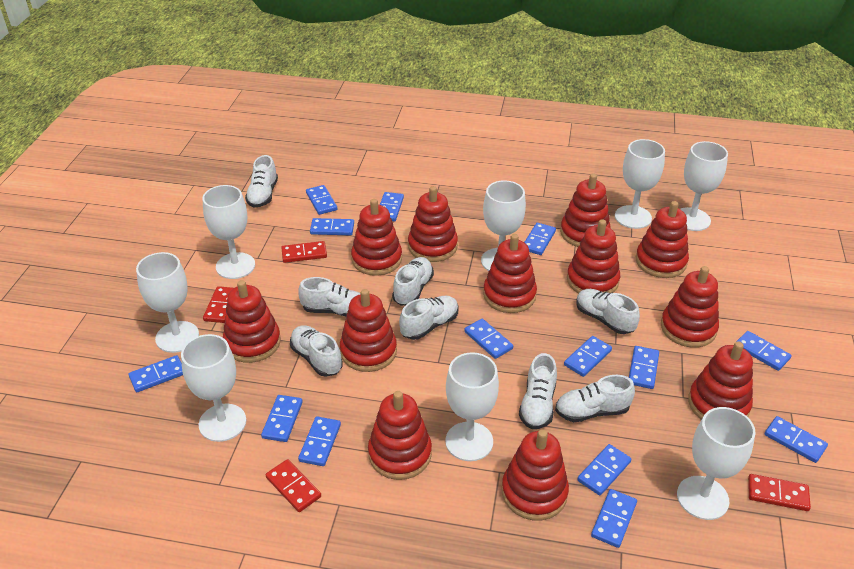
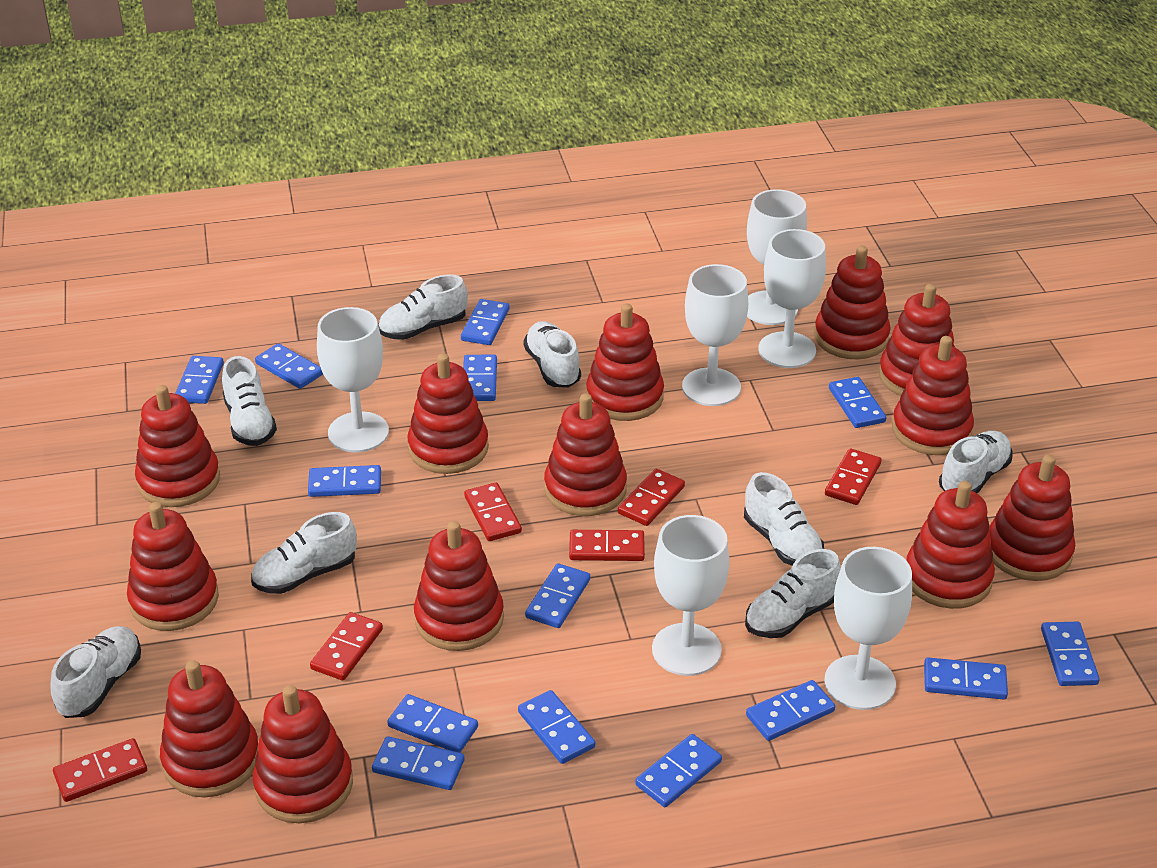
red domino: [203,286,234,323] [266,459,321,512] [281,241,327,263] [748,474,811,511] = 4 -> [53,738,147,802] [310,612,383,681] [464,482,522,541] [569,530,645,561] [618,469,685,526] [825,448,881,505] = 6
red stacking toy: [223,280,281,363] [340,289,397,372] [351,199,402,276] [368,391,432,480] [408,186,458,262] [483,234,537,313] [502,429,569,520] [560,173,611,247] [567,219,620,294] [636,201,689,278] [661,266,719,348] [688,341,753,420] = 12 -> [127,502,219,631] [135,385,220,507] [160,660,258,798] [253,685,353,823] [408,353,489,474] [414,521,504,651] [544,393,627,516] [586,303,664,421] [814,246,891,359] [879,284,955,396] [892,336,974,455] [906,481,995,609] [989,455,1075,581] = 13
white goblet: [136,252,199,353] [181,334,246,442] [202,185,255,279] [445,352,499,461] [481,180,526,271] [615,139,665,229] [677,407,756,520] [680,141,728,231] = 8 -> [317,307,389,452] [652,515,730,676] [682,264,748,406] [747,189,807,325] [758,229,826,368] [824,547,912,710] = 6

